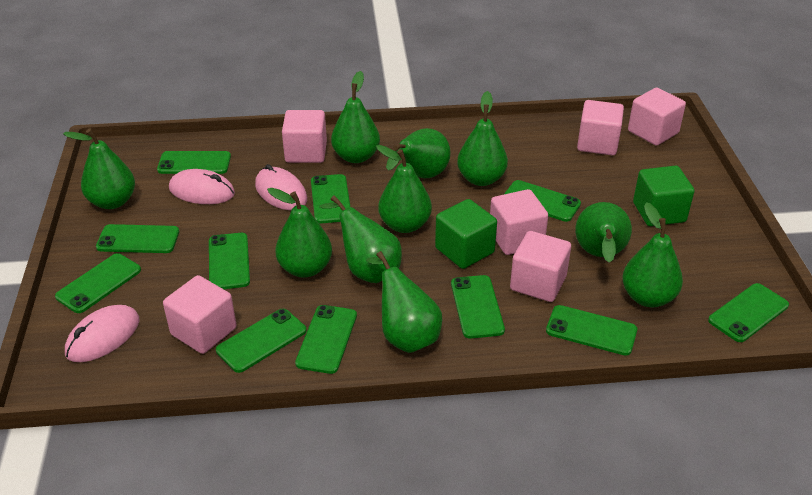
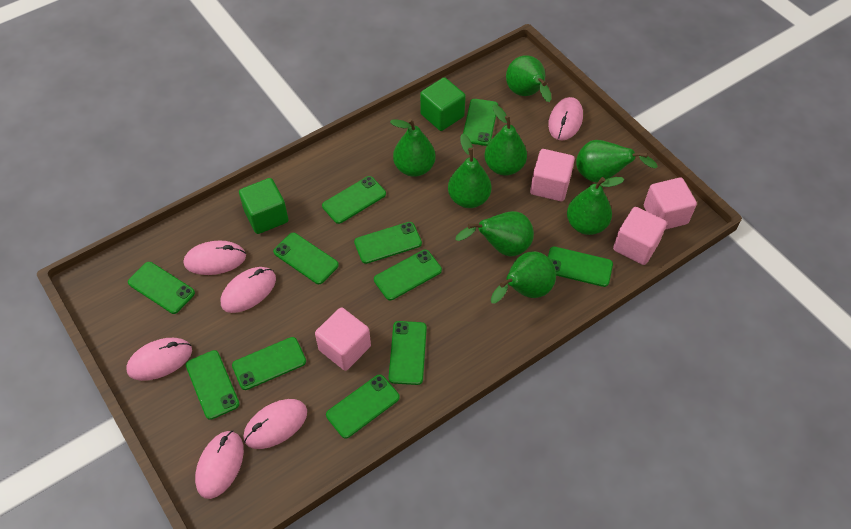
green pear: [63,128,135,209] [267,188,332,278] [320,195,402,283] [331,71,380,163] [366,251,442,353] [376,145,432,233] [386,128,451,178] [457,91,508,186] [575,202,632,263] [622,202,683,307] = 10 -> [390,119,436,177] [448,133,491,208] [455,211,534,256] [484,104,527,176] [491,251,556,303] [506,55,552,102] [567,177,625,235] [576,140,658,183] = 8
pink cube: [163,275,236,354] [282,110,327,163] [490,189,548,255] [510,231,571,302] [577,100,624,155] [628,88,686,146] = 6 -> [315,307,371,371] [530,149,575,201] [613,207,667,265] [644,178,697,230] = 4
pink mouse: [65,305,140,362] [169,169,235,204] [255,164,307,210] = 3 -> [126,338,192,381] [184,241,246,275] [195,431,244,499] [221,267,276,313] [243,399,307,449] [548,97,583,141] = 6

